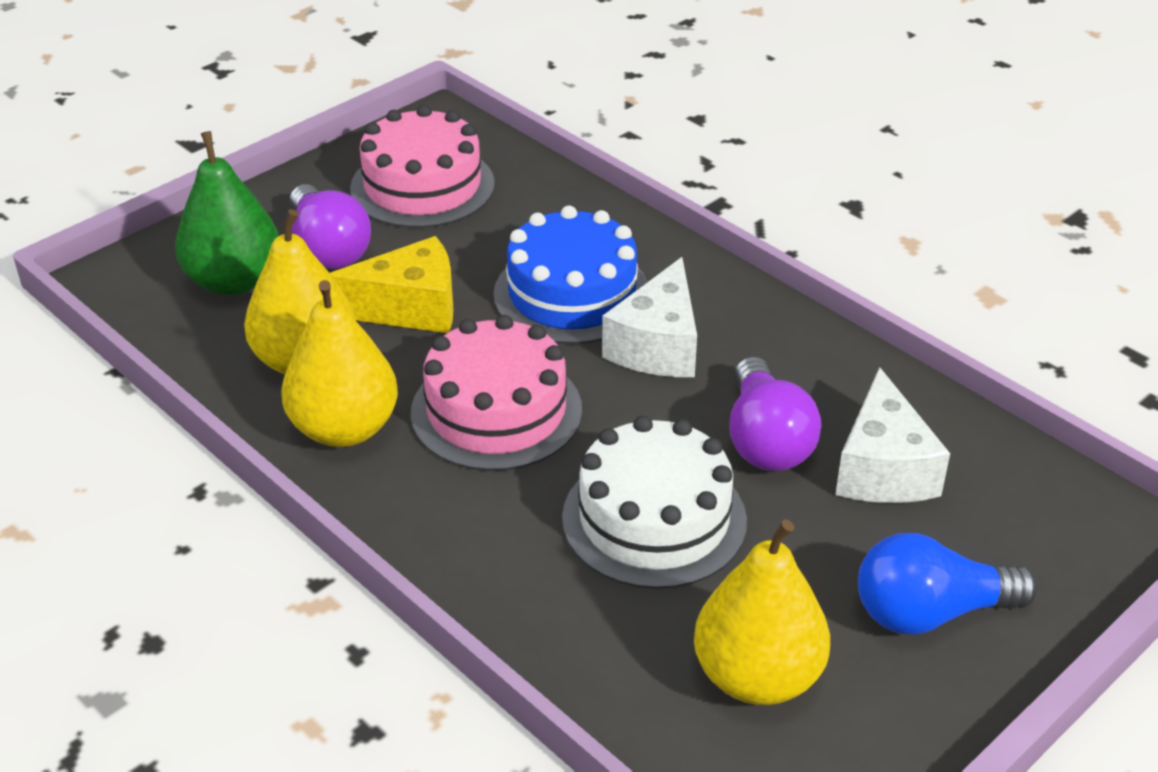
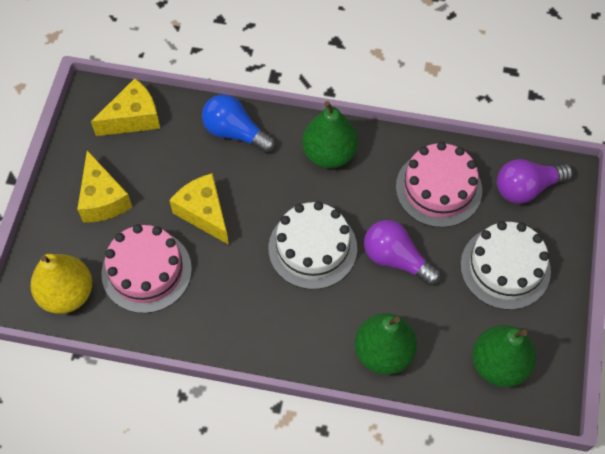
blue cake: [493,205,648,344] = 1 -> none = 0
green pear: [175,131,279,296] = 1 -> [302,101,358,168] [355,313,417,375] [472,325,536,387] = 3
white cake: [562,416,747,589] = 1 -> [268,201,357,290] [460,221,551,310] = 2
white cheese: [602,257,697,377] [835,367,950,503] = 2 -> none = 0
yellow cheese: [330,236,454,333] = 1 -> [77,150,132,222] [91,78,160,136] [169,173,229,245] = 3
yellow pear: [244,209,355,375] [281,280,398,447] [694,520,830,705] = 3 -> [30,254,92,314] = 1

